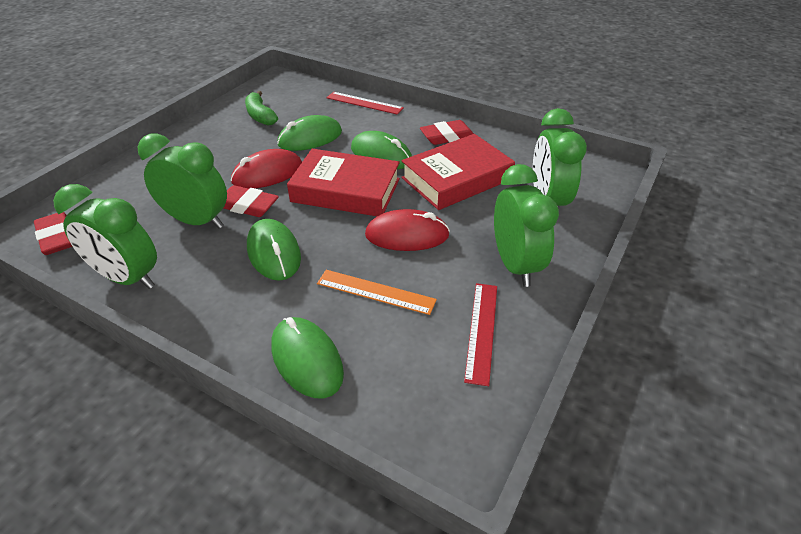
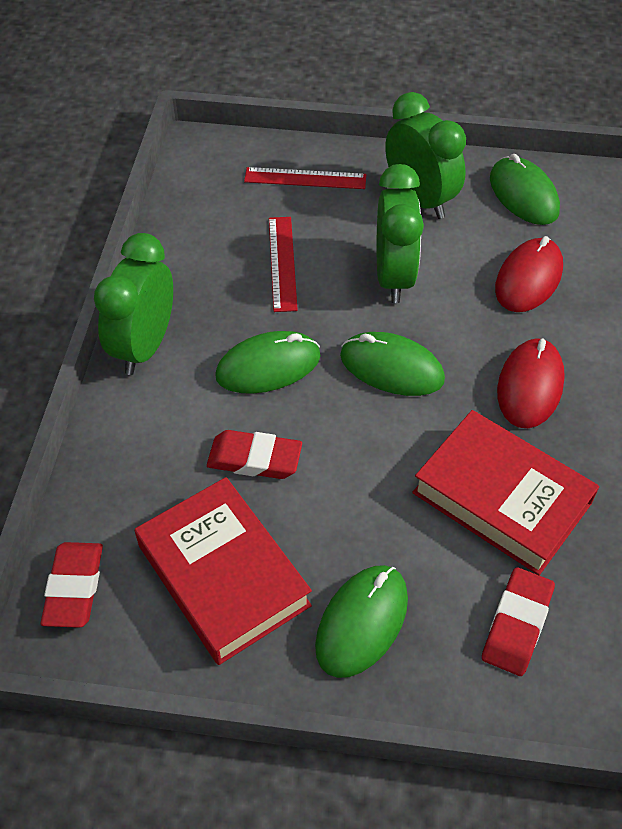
green banana: [245,91,278,126] = 1 -> none = 0
green clock: [53,184,157,289] [137,134,227,229] [494,164,559,287] [533,108,587,209] = 4 -> [94,233,173,375] [377,164,424,303] [385,92,466,219] = 3
orange ruler: [317,270,437,315] = 1 -> none = 0

